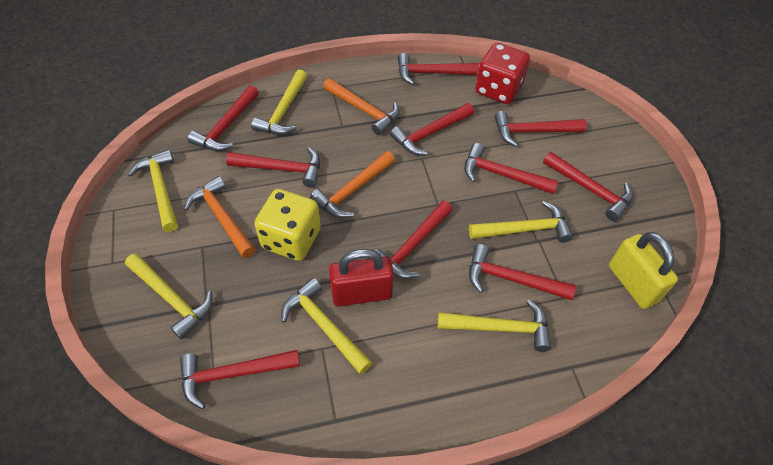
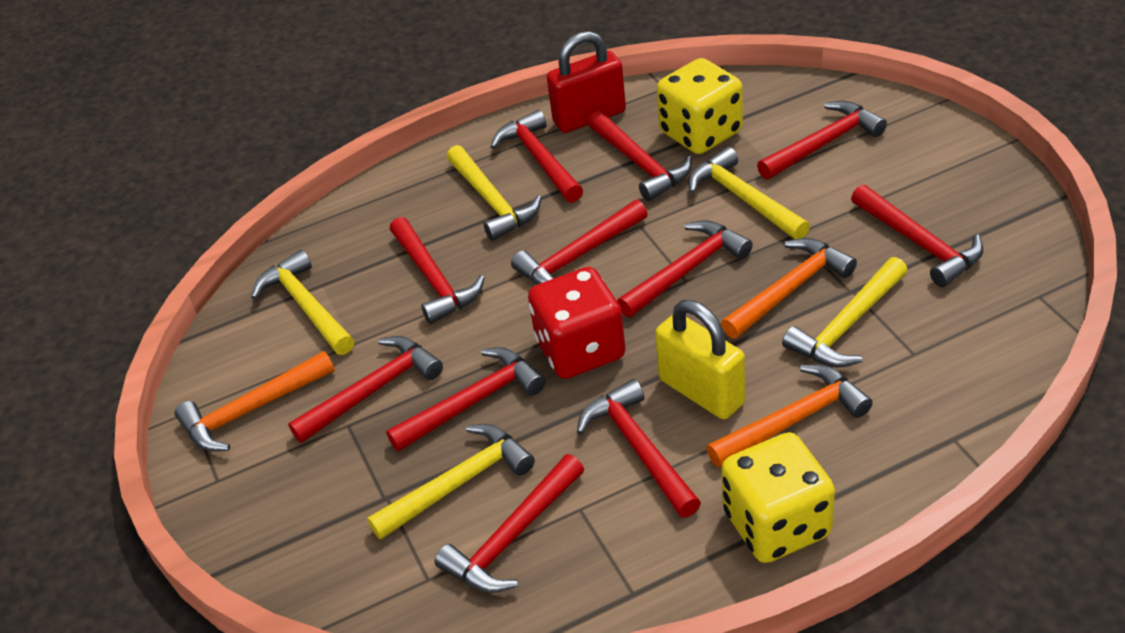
red hammer: [180,350,300,409] [188,85,259,151] [226,148,320,187] [375,201,453,279] [390,103,474,155] [398,53,480,85] [464,143,558,194] [469,244,576,300] [494,111,586,147] [543,152,633,221] = 10 -> [288,336,443,443] [386,347,546,452] [389,217,485,324] [434,454,584,593] [491,109,583,203] [511,200,648,285] [577,379,701,518] [588,111,692,201] [617,220,753,317] [757,101,887,179] [851,185,984,287] = 11
yellow dice: [254,189,321,261] = 1 -> [657,58,743,154] [721,432,835,563] = 2
yellow hammer: [125,253,212,340] [128,149,178,232] [251,70,307,135] [281,278,372,374] [438,299,551,352] [469,201,573,243] = 6 -> [251,250,354,355] [367,424,535,540] [446,145,541,241] [688,147,810,239] [782,257,908,367] = 5

